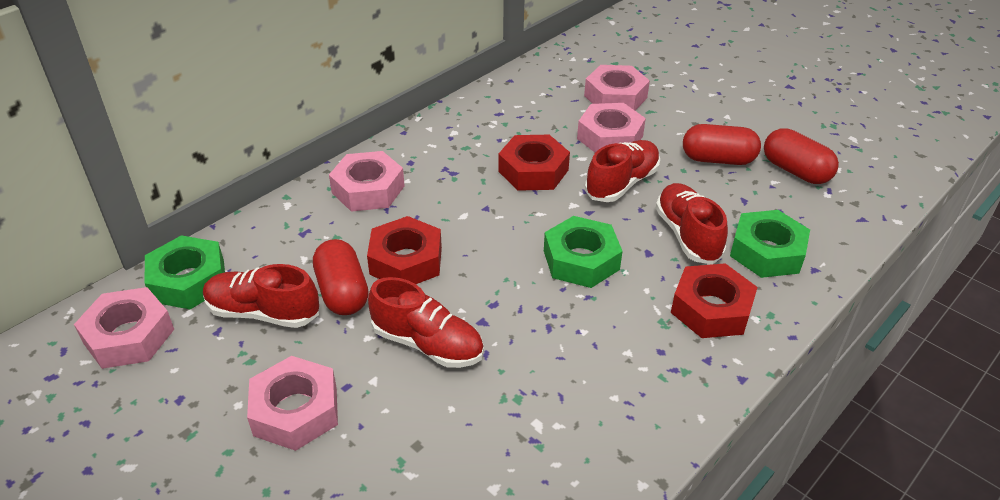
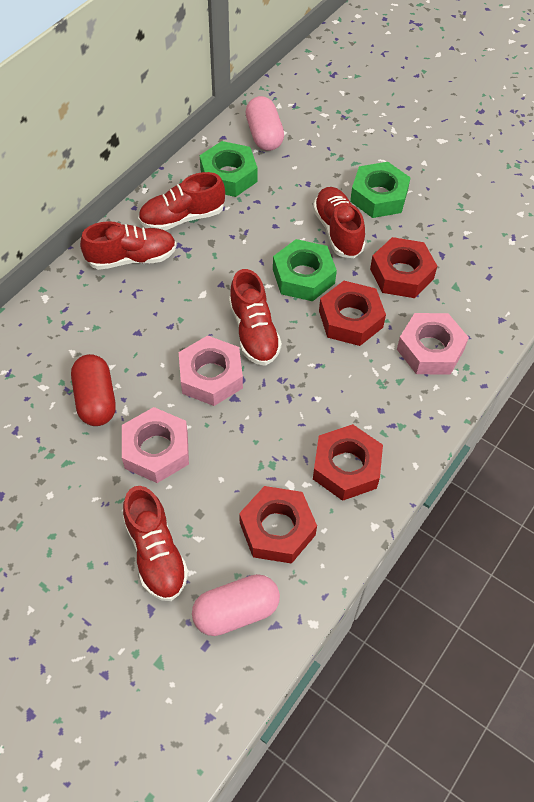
pink capsule: none = 0 -> [192,574,280,636] [246,96,284,151] = 2
pink nut: [74,287,174,369] [247,356,338,451] [329,151,405,212] [577,103,646,153] [584,65,650,111] = 5 -> [122,407,189,483] [179,335,243,406] [397,313,469,375] = 3
red capsule: [313,239,368,315] [683,124,761,165] [764,128,839,184] = 3 -> [71,354,116,426] = 1
red nut: [367,216,442,284] [498,135,570,191] [671,263,758,338] = 3 -> [239,486,317,564] [313,424,383,501] [319,281,386,346] [370,237,437,298] = 4
red shoe: [203,264,319,328] [368,277,484,368] [585,140,660,202] [656,183,728,264] = 4 -> [80,221,176,270] [123,486,189,601] [138,172,225,230] [229,269,282,366] [313,187,365,258] = 5

